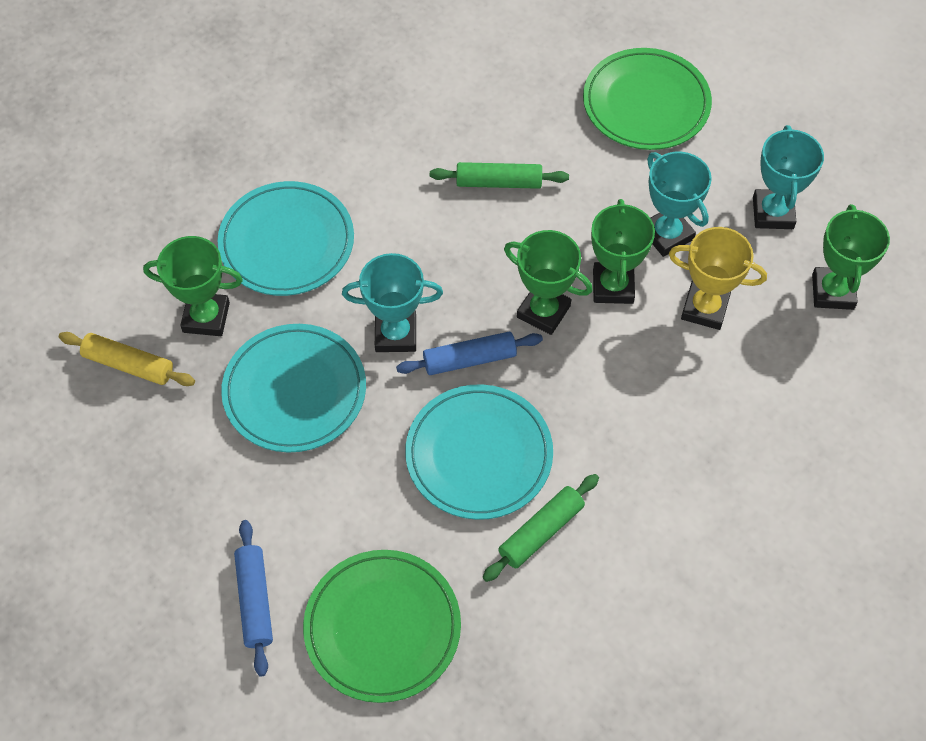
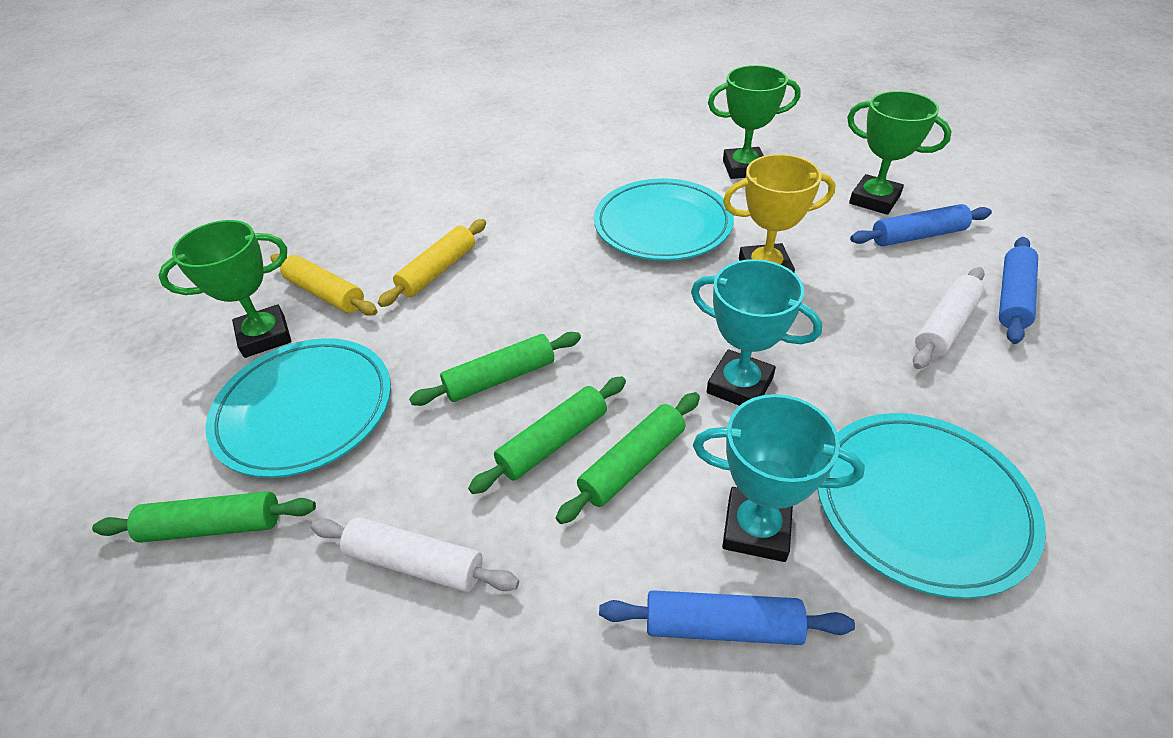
blue rolling pin: [234,520,273,677] [396,332,543,375] = 2 -> [599,590,855,645] [850,204,992,246] [999,237,1038,344] = 3
green plate: [303,550,461,703] [583,48,712,150] = 2 -> none = 0
green rolling pin: [430,162,569,189] [483,474,599,582] = 2 -> [92,491,316,543] [409,332,581,406] [468,376,626,494] [556,392,700,524] = 4
green trophy: [143,236,243,336] [504,230,593,335] [591,199,655,304] [812,204,890,310] = 4 -> [158,220,291,358] [708,65,801,179] [847,91,952,215] = 3
turquoise trophy: [342,253,443,352] [647,152,712,257] [753,125,824,229] = 3 -> [691,259,822,406] [693,394,865,562] = 2
white rolling pin: none = 0 -> [311,517,519,592] [913,267,985,369] = 2
yellow rolling pin: [59,332,195,386] = 1 -> [270,254,377,316] [378,219,486,307] = 2

